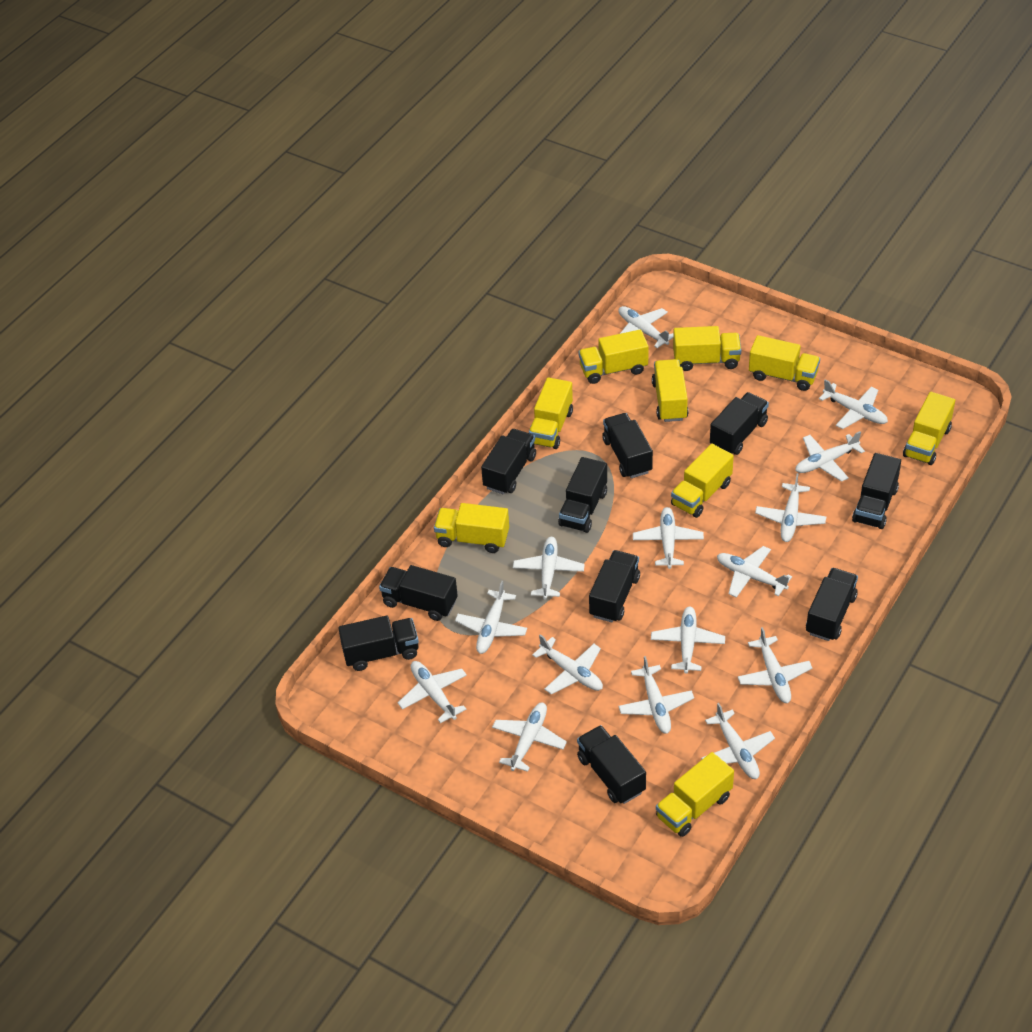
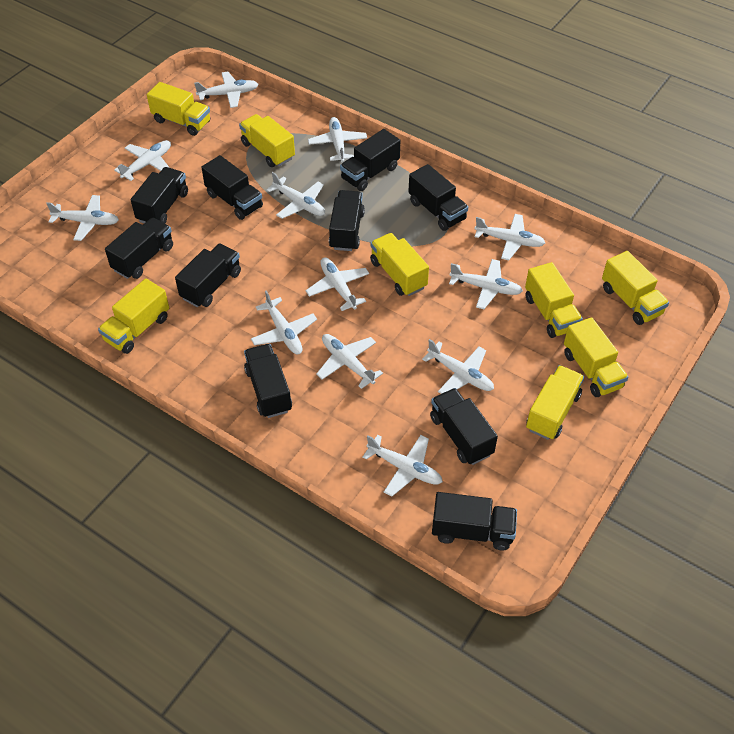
white plane: [398,661,467,723] [455,581,527,654] [492,703,567,772] [513,537,585,599] [532,634,603,694] [618,306,673,348] [618,656,694,734] [633,507,704,569] [651,607,725,674] [701,703,775,779] [717,546,792,598] [738,627,812,703] [755,473,826,542] [795,431,865,482] [819,379,888,429] = 15 -> [46,195,119,241] [114,140,171,181] [194,72,258,108] [251,290,317,354] [267,172,325,219] [306,257,369,311] [308,117,367,162] [316,334,383,389] [362,435,443,496] [422,339,494,394] [449,259,523,309] [475,214,545,260] = 12
yellow truck: [434,503,509,553] [529,377,573,449] [578,330,649,384] [652,359,688,422] [656,752,734,837] [671,444,734,518] [673,326,741,371] [749,335,820,391] [903,392,955,465] = 9 -> [98,278,169,354] [147,82,210,136] [239,114,295,167] [370,233,429,296] [525,262,583,338] [526,365,584,440] [564,317,629,397] [602,251,669,325] = 8

